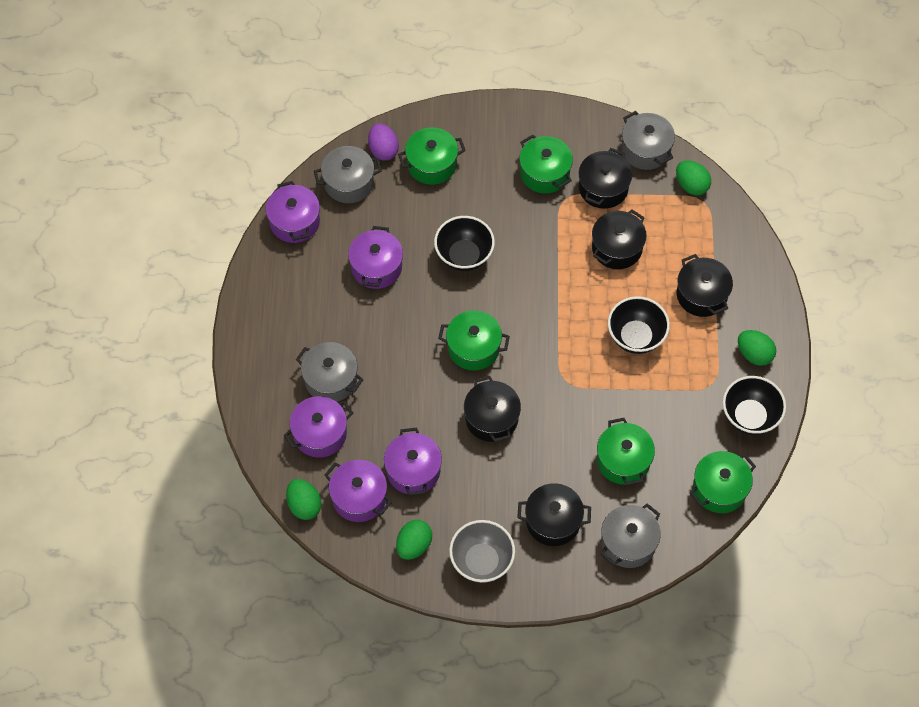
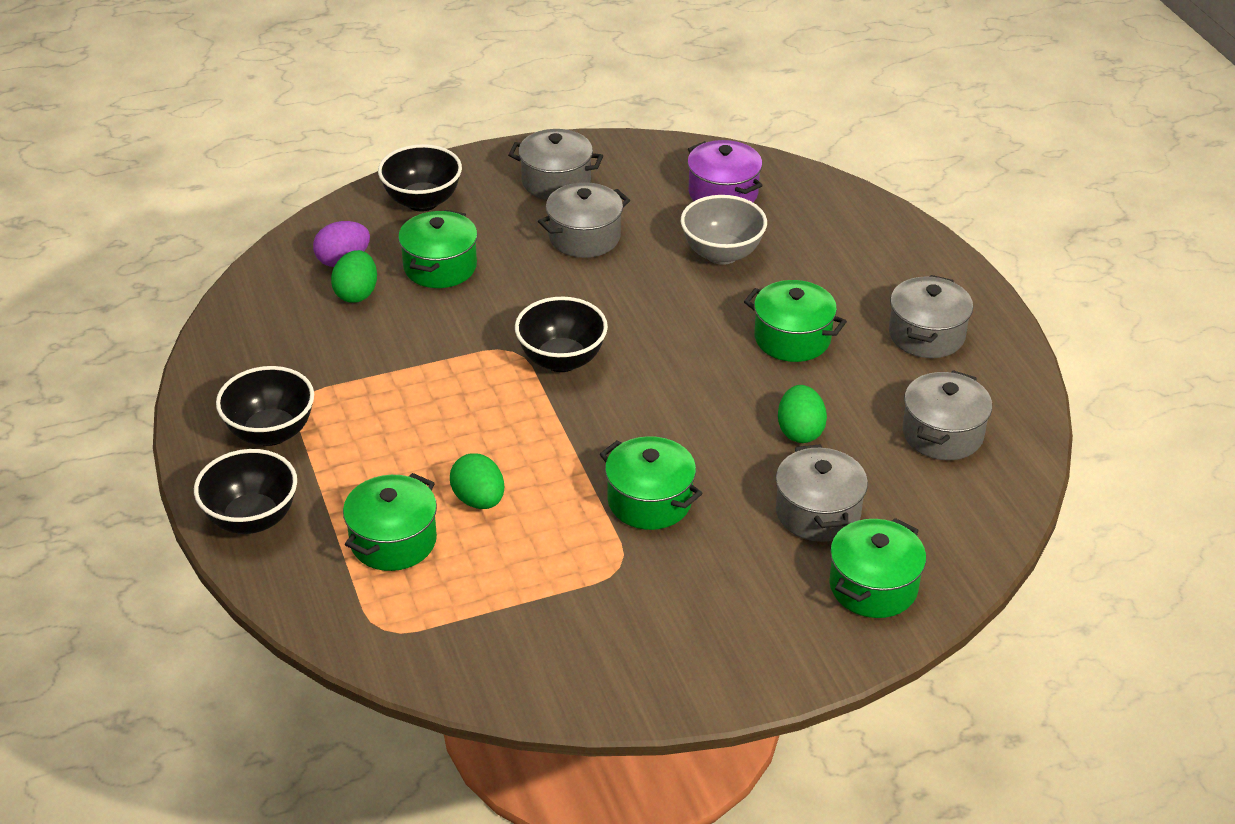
black bowl: [434,216,495,271] [608,296,670,354] [723,376,786,435] = 3 -> [194,449,297,534] [216,366,314,446] [378,144,462,211] [515,297,608,372] = 4
black pot: [464,376,521,442] [517,483,591,546] [578,148,632,209] [592,210,647,269] [677,254,733,317] = 5 -> none = 0
green egg: [286,479,321,520] [396,520,432,560] [676,160,711,195] [738,330,776,366] = 4 -> [331,250,377,303] [450,453,504,509] [778,385,827,443] = 3
grey pot: [296,342,364,402] [314,146,382,203] [601,503,661,568] [622,111,675,170] = 4 -> [508,129,603,200] [538,182,630,258] [776,444,868,542] [889,275,973,358] [902,370,992,460] = 5
purple pot: [266,181,320,243] [284,396,353,458] [325,460,392,522] [348,226,403,289] [384,428,442,496] = 5 -> [687,140,763,202] = 1

